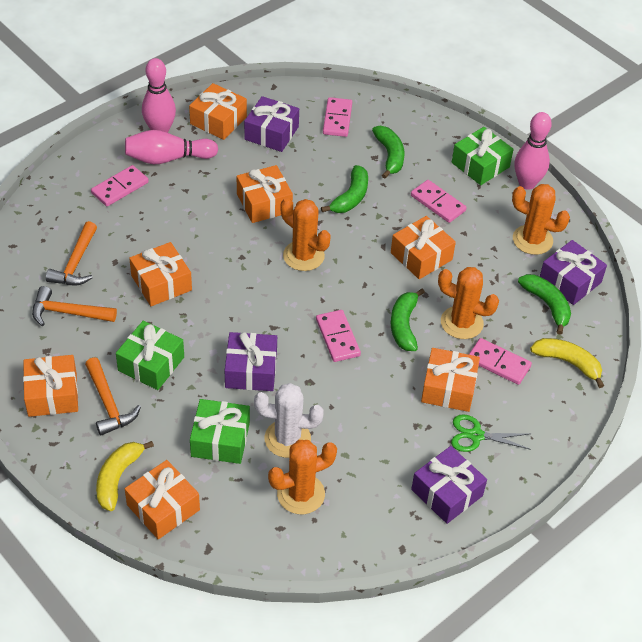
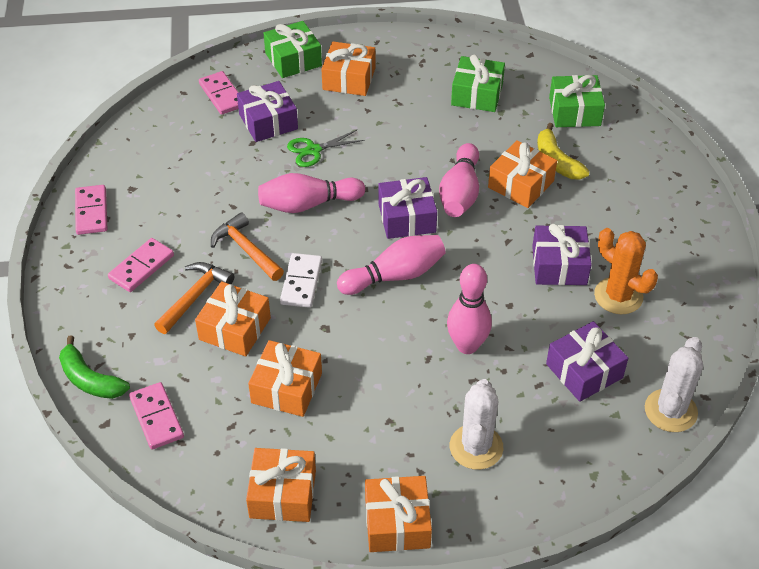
green banana: [321,165,368,213] [372,126,405,179] [391,289,425,351] [518,274,571,335] = 4 -> [59,335,130,399] = 1
orange cactus: [268,440,337,514] [280,198,331,271] [438,267,499,339] [512,184,570,255] = 4 -> [594,228,658,314] = 1
orange gift: [23,355,78,417] [125,460,200,539] [129,242,192,306] [189,83,247,140] [237,165,293,223] [391,216,456,279] [421,348,480,412] = 7 -> [195,281,271,357] [246,448,316,522] [248,340,322,417] [321,41,375,96] [365,476,432,552] [488,140,557,208] = 6
orange hammer: [32,286,117,326] [46,221,97,285] [85,357,141,436] = 3 -> [154,262,234,334] [211,212,284,281] = 2
pink bowling pin: [125,130,218,164] [142,58,176,133] [514,112,552,190] = 3 -> [258,173,365,213] [337,235,446,295] [439,143,479,217] [447,264,492,354] = 4
pink domino: [91,165,149,206] [316,310,361,362] [323,97,352,137] [411,180,467,223] [469,338,532,385] = 5 -> [75,185,107,235] [108,238,174,292] [129,382,184,449] [199,71,239,115] = 4
white cactus: [254,383,324,458] = 1 -> [450,379,503,470] [645,337,703,432] = 2
white domino: none = 0 -> [280,253,322,308] = 1
yellow banana: [96,441,154,511] [530,338,604,388] = 2 -> [537,123,590,179] = 1

